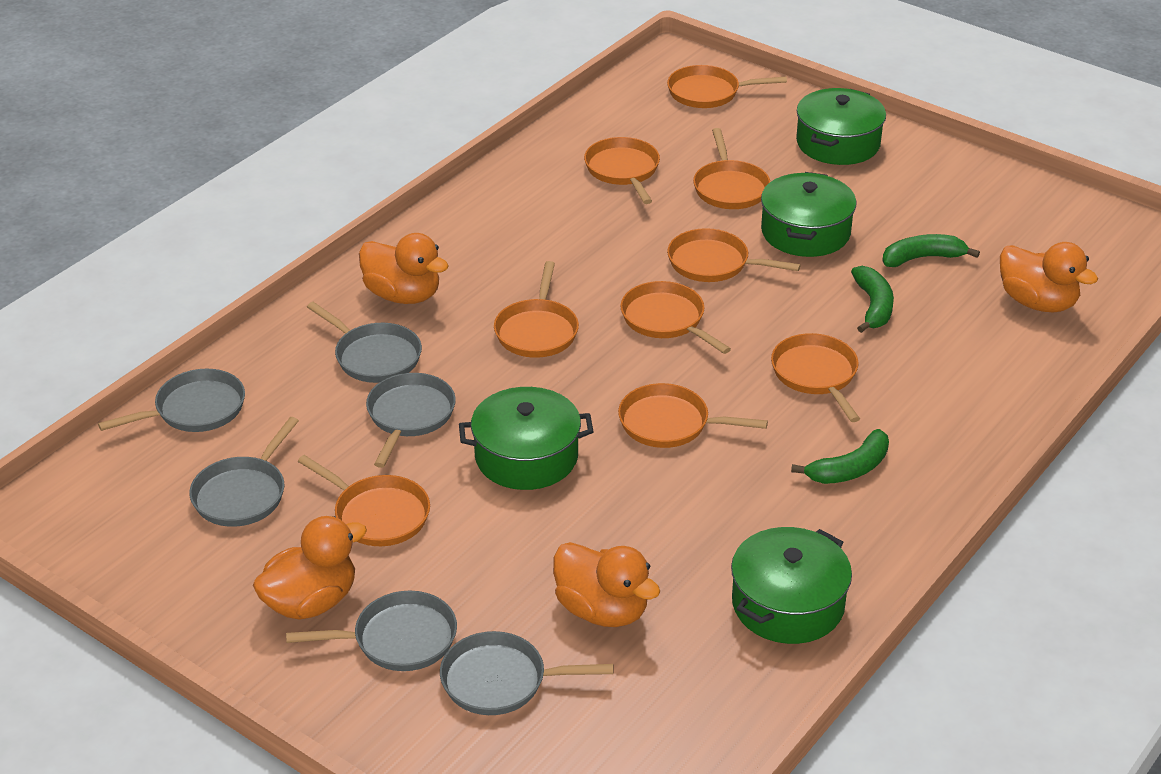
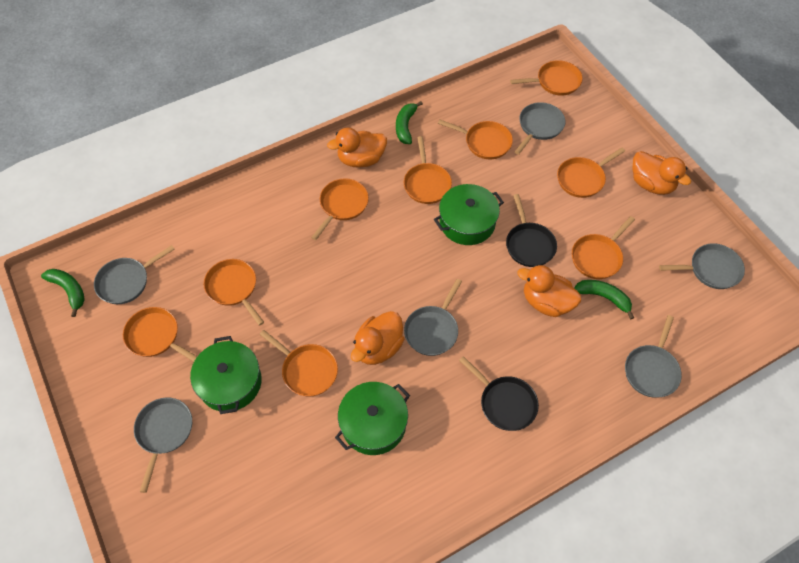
black pan: none = 0 -> [459,356,539,431] [506,194,557,267] = 2
green pot: [459,387,594,490] [731,527,852,644] [761,172,856,257] [796,88,886,165] = 4 -> [190,336,262,414] [335,382,410,455] [434,184,504,245] = 3

